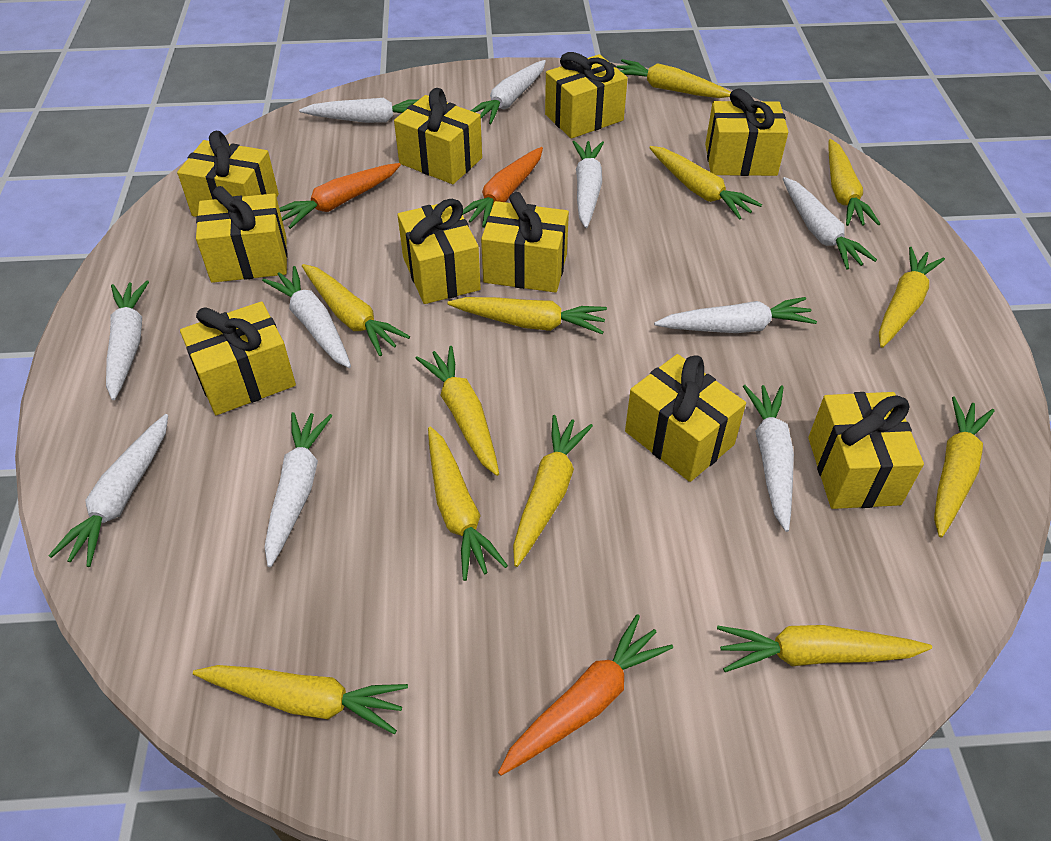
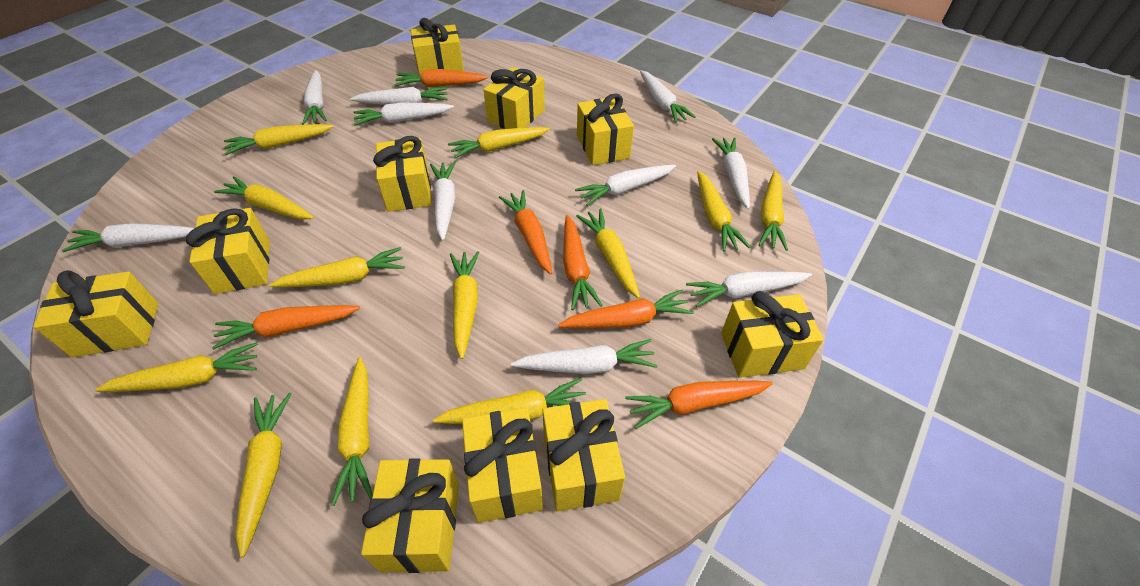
orange carrot: [279,163,401,229] [462,147,543,228] [498,614,673,776] = 3 -> [212,305,360,350] [394,69,488,88] [499,190,552,274] [558,289,694,328] [563,215,603,310] [625,381,773,429] = 6

